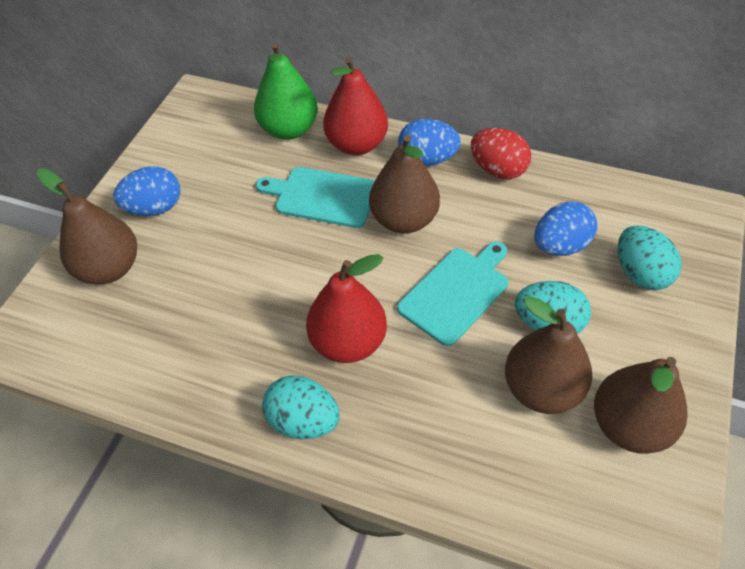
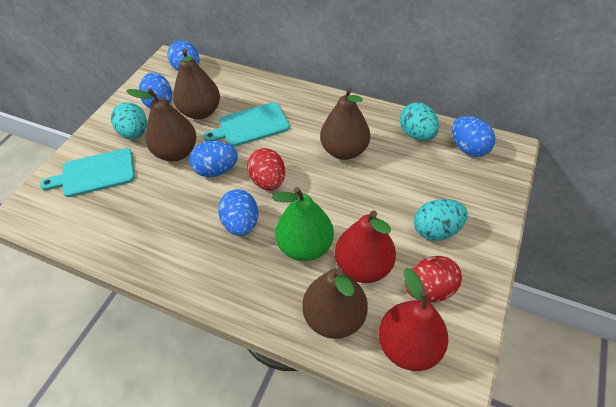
blue egg: [113,167,181,216] [398,119,461,166] [534,201,597,256] = 3 -> [139,73,172,108] [167,40,200,71] [189,141,238,177] [218,189,258,236] [452,116,495,157] = 5
red egg: [471,128,531,179] = 1 -> [247,148,285,191] [405,256,462,302] = 2

